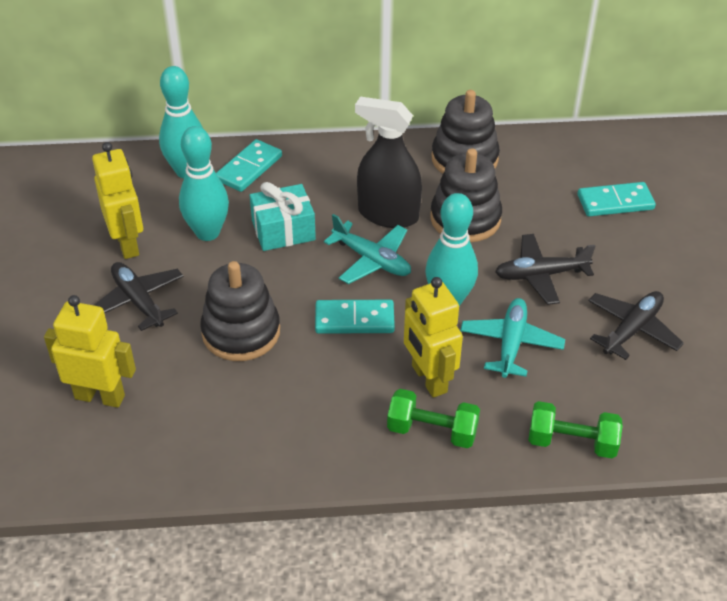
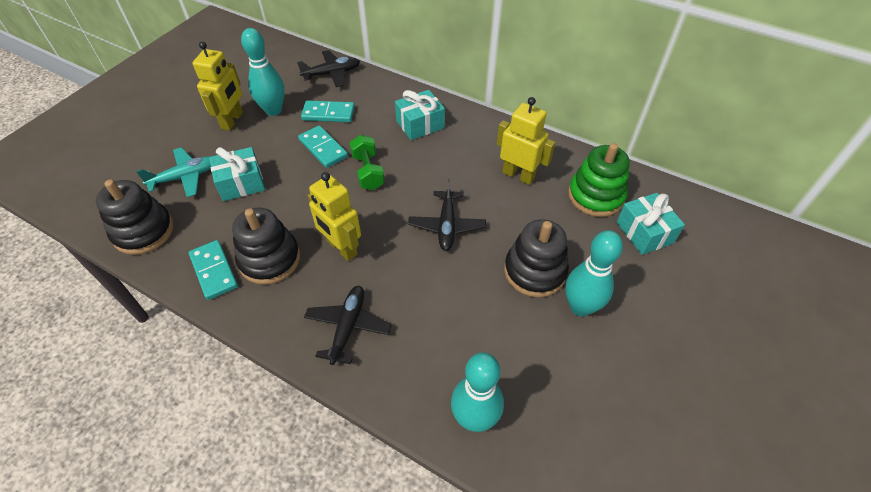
black spray bottle: [355,97,422,228] = 1 -> none = 0
green dumbbell: [387,389,480,448] [528,401,623,458] = 2 -> [350,135,385,190] = 1
green stacking toy: none = 0 -> [568,143,630,217] = 1
turquoise gift: [250,182,316,251] = 1 -> [209,147,265,201] [395,90,445,140] [617,193,685,255] = 3
turquoise plane: [324,214,411,284] [460,298,565,378] = 2 -> [136,147,211,197] = 1

